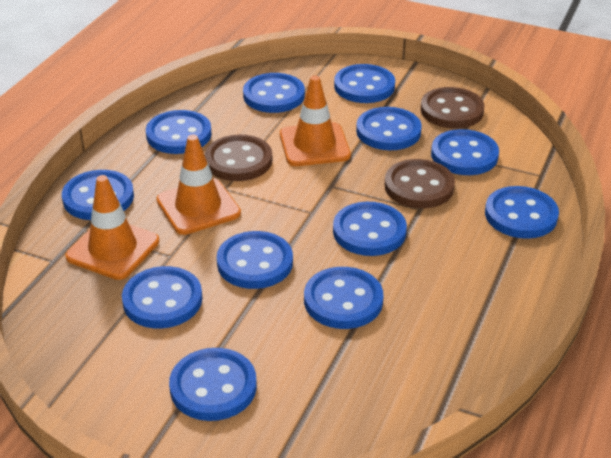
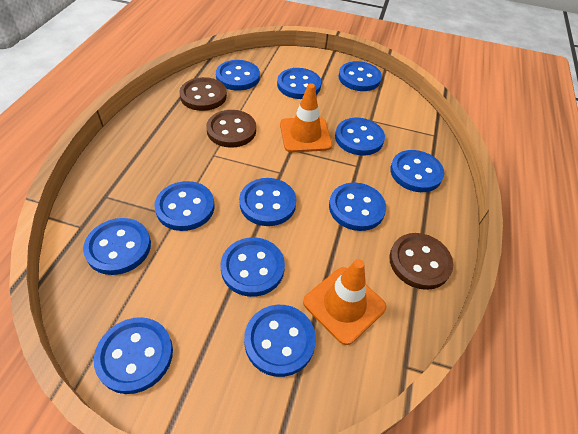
orange traffic cone: [65,175,159,280] [156,135,241,235] [280,75,351,166] = 3 -> [280,83,332,153] [303,259,386,345] = 2

